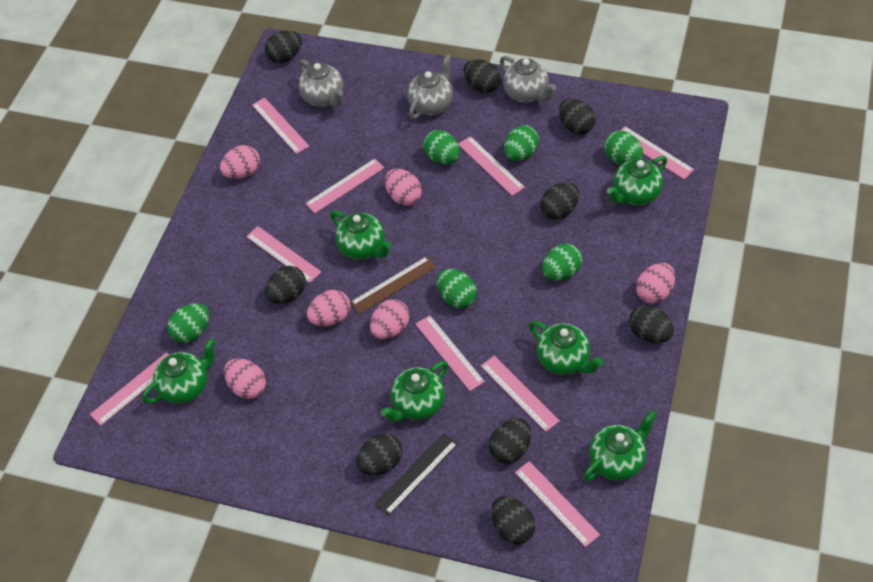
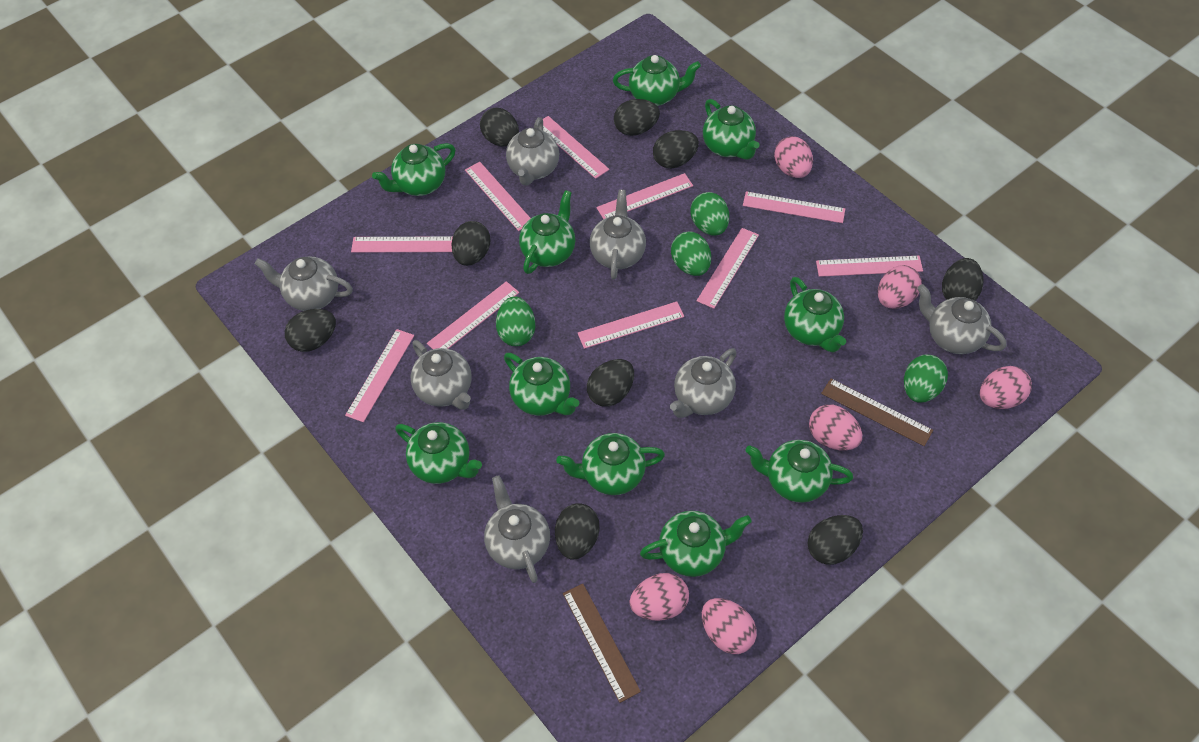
black ruler: [375,433,458,516] = 1 -> none = 0
brown ruler: [350,256,436,314] = 1 -> [563,584,641,703] [821,379,933,446] = 2
green egg: [167,303,209,343] [423,130,460,164] [437,269,477,308] [504,125,539,161] [542,244,582,281] [604,131,643,165] = 6 -> [496,296,535,346] [671,231,711,276] [690,192,729,236] [904,354,948,403] = 4
green teapot: [142,338,216,404] [330,210,391,260] [381,361,448,422] [529,321,603,375] [583,411,657,481] [607,156,667,205] = 6 -> [372,143,455,196] [395,422,482,484] [504,353,579,416] [519,190,575,274] [556,433,665,495] [613,55,701,106] [640,511,752,577] [703,99,760,160] [745,440,853,503] [784,277,846,353] = 10
grey teapot: [298,59,343,107] [407,54,453,119] [500,56,556,102] = 3 -> [255,256,353,311] [411,340,472,410] [484,475,550,583] [506,117,559,186] [590,190,646,280] [670,348,737,418] [917,284,1006,354] = 7
pink ruler: [90,353,168,426] [246,226,321,283] [252,98,309,154] [305,158,384,213] [416,315,485,391] [458,136,525,196] [481,356,560,432] [515,461,600,547] [620,126,694,179] = 9 -> [345,329,414,422] [351,236,453,253] [427,281,519,349] [465,162,531,231] [543,116,609,179] [578,301,684,349] [596,173,693,219] [697,228,759,309] [743,191,845,223] [816,256,923,277] = 10

